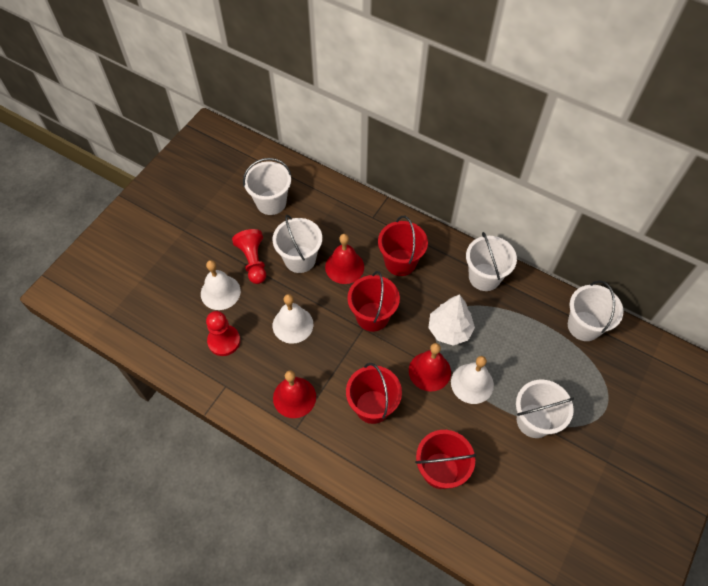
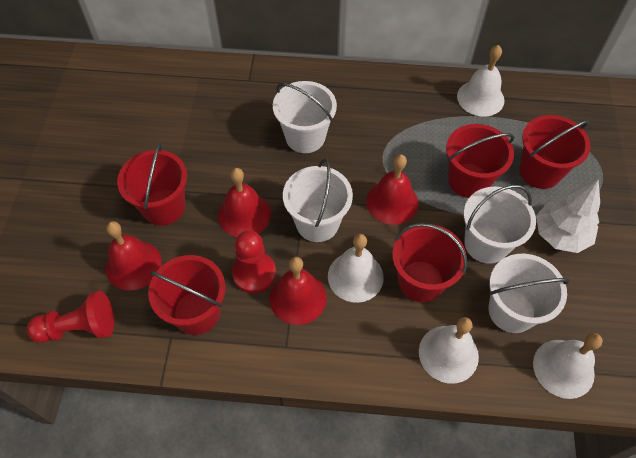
red bell: [273,371,316,418] [325,234,364,284] [409,343,451,391] = 3 -> [106,221,162,291] [218,168,271,237] [270,257,327,325] [366,154,418,225] = 4
red bucket: [346,363,402,424] [347,271,400,332] [378,216,428,276] [415,430,476,489] = 4 -> [117,143,187,226] [148,255,226,335] [392,223,467,302] [446,124,514,198] [519,115,591,189] = 5
white bell: [201,260,241,310] [273,294,313,344] [451,356,494,404] = 3 -> [328,234,384,303] [419,317,479,384] [457,45,505,116] [533,333,603,399] = 4
white bucket: [243,158,292,215] [272,215,322,273] [466,232,517,291] [516,380,574,438] [568,280,623,341] = 5 -> [273,81,337,153] [283,159,353,242] [464,185,536,264] [489,254,570,333] = 4

